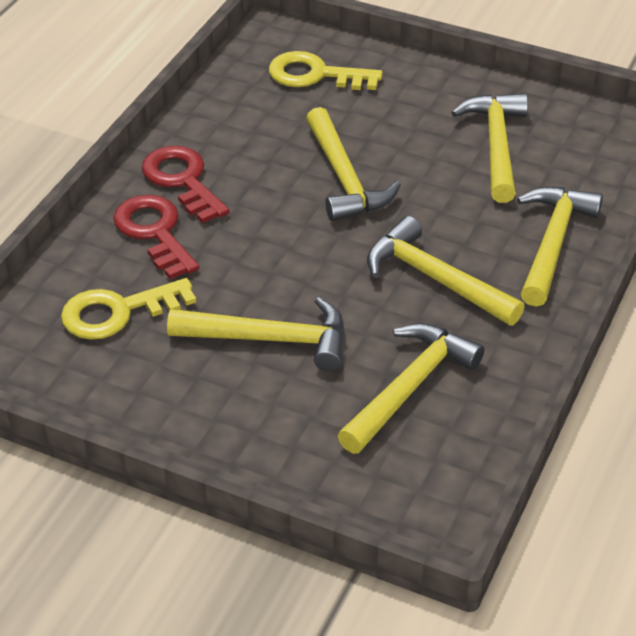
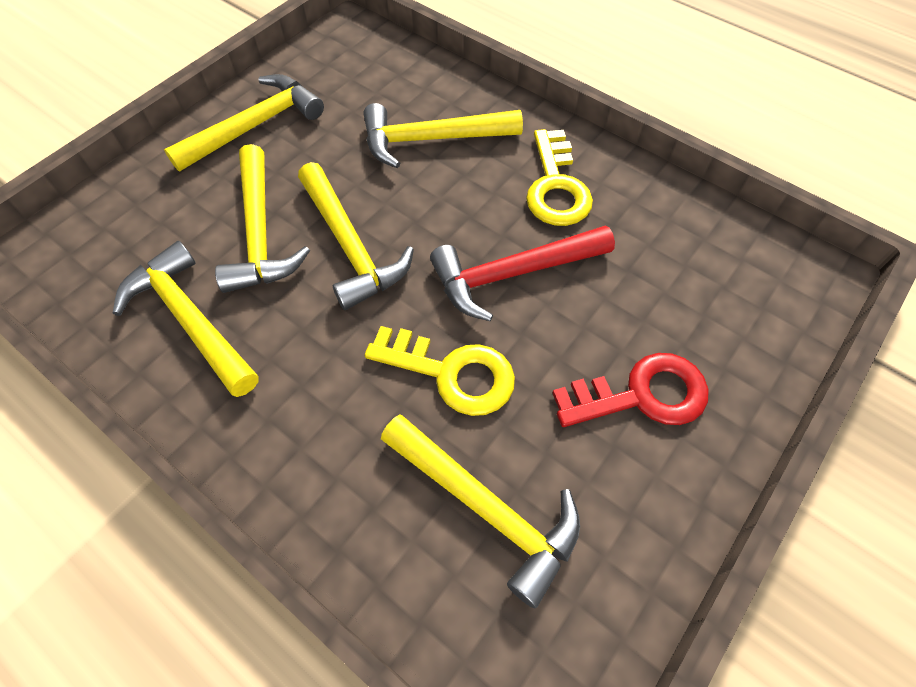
red hammer: none = 0 -> [430,226,615,321] = 1
red key: [113,195,199,279] [142,146,230,223] = 2 -> [552,353,709,427] = 1

